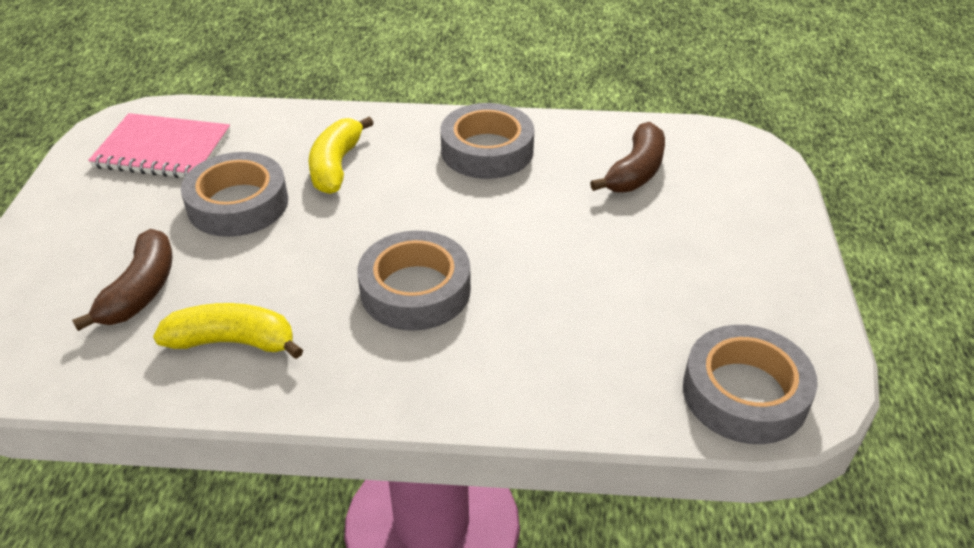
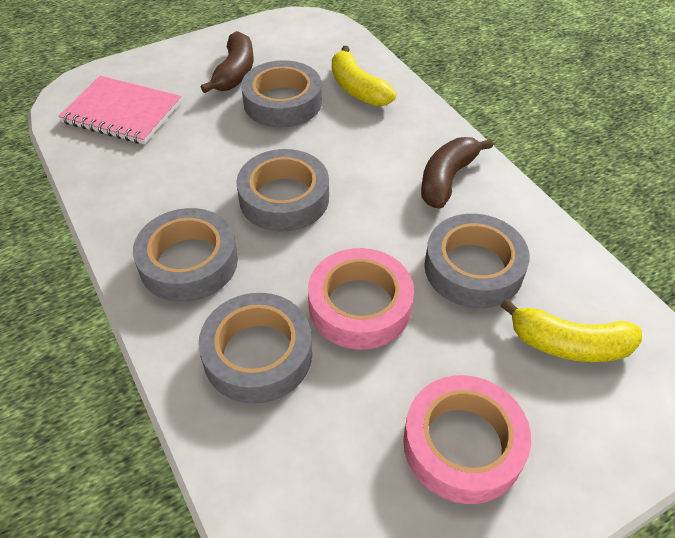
grey tape: [181,152,288,237] [357,231,471,331] [441,103,534,179] [683,325,818,444] = 4 -> [133,208,238,302] [198,293,312,404] [236,149,329,232] [241,60,322,127] [424,214,530,308] = 5
pink tape: none = 0 -> [308,248,414,350] [403,375,531,504] = 2

